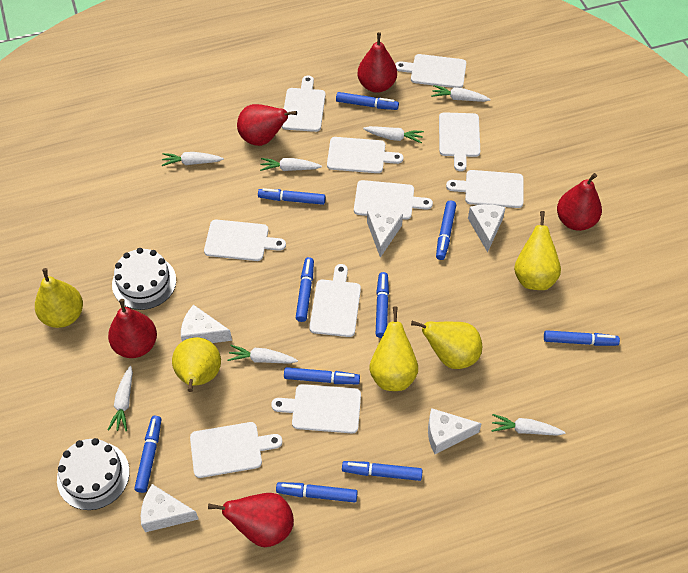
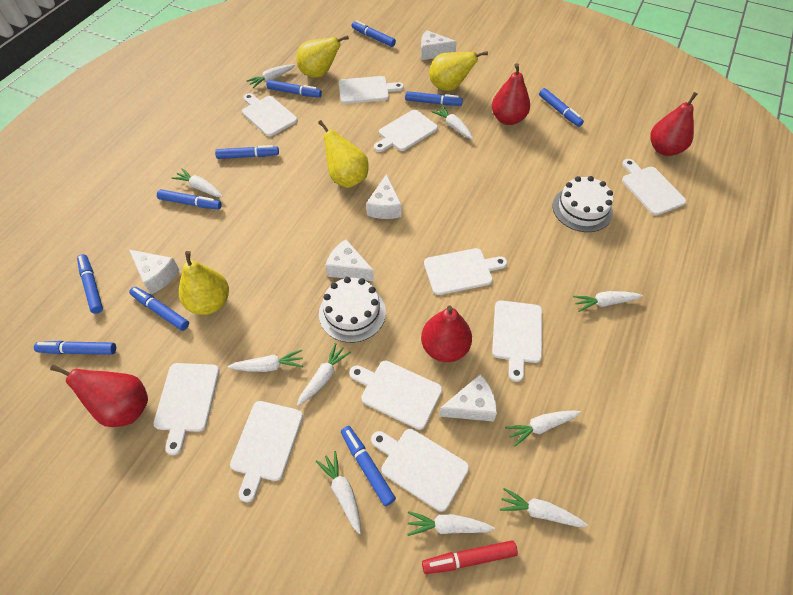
red marker: none = 0 -> [422,540,518,574] = 1
red pear: [108,299,157,358] [208,493,294,547] [237,104,297,146] [357,32,397,93] [557,173,602,231] = 5 -> [50,365,148,427] [421,305,472,362] [492,63,530,125] [650,92,698,156] = 4
white carrot: [108,366,133,431] [162,152,224,166] [227,345,298,364] [260,158,322,171] [363,126,424,143] [431,85,491,102] [491,414,566,436] = 7 -> [172,168,223,197] [228,350,303,372] [247,64,295,88] [297,343,351,406] [316,451,361,534] [407,511,495,536] [431,106,473,139] [500,488,588,527] [505,410,581,447] [573,291,643,312] = 10
yellow pear: [35,268,83,328] [172,337,221,392] [369,306,418,391] [411,321,482,369] [514,211,561,290] = 5 -> [179,251,229,315] [296,35,349,78] [318,120,369,188] [429,51,488,91] = 4

